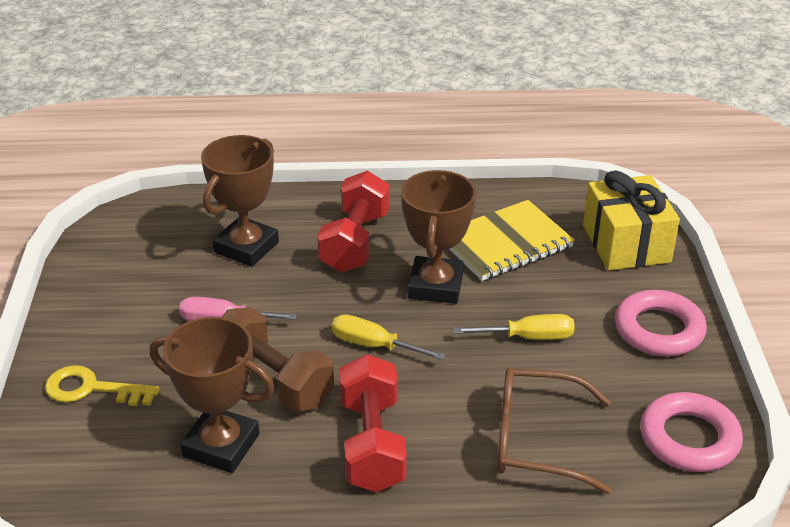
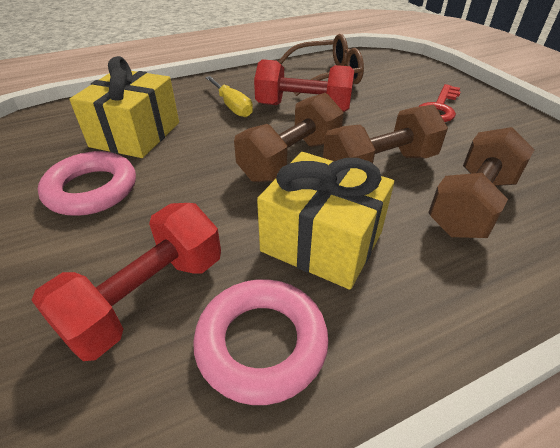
brown dumbbell: [222,308,334,412] = 1 -> [234,93,344,182] [323,105,448,169] [428,127,534,238] = 3
brown trophy: [150,317,275,473] [201,135,279,267] [401,170,476,304] = 3 -> none = 0
pink screwdriver: [179,297,297,321] = 1 -> none = 0
red key: none = 0 -> [418,84,461,122] = 1
yellow gift: [583,170,680,270] = 1 -> [69,56,179,158] [257,152,394,290] = 2
yellow key: [45,365,160,406] = 1 -> none = 0
yellow notebook: [450,200,575,281] = 1 -> none = 0
yellow screwdriver: [331,315,446,360] [454,314,575,340] = 2 -> [205,76,253,117] = 1

